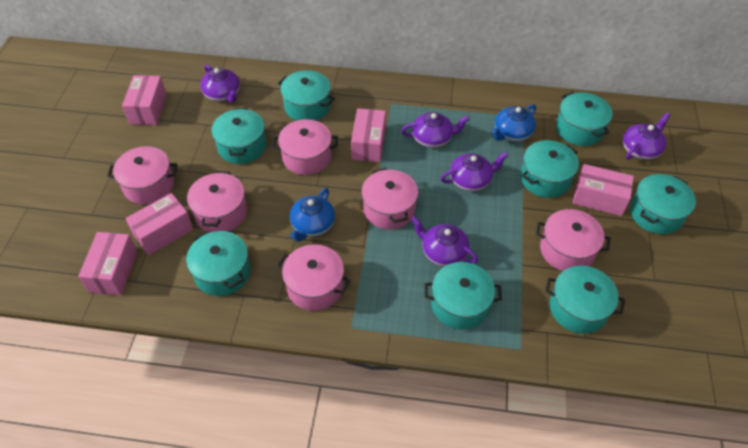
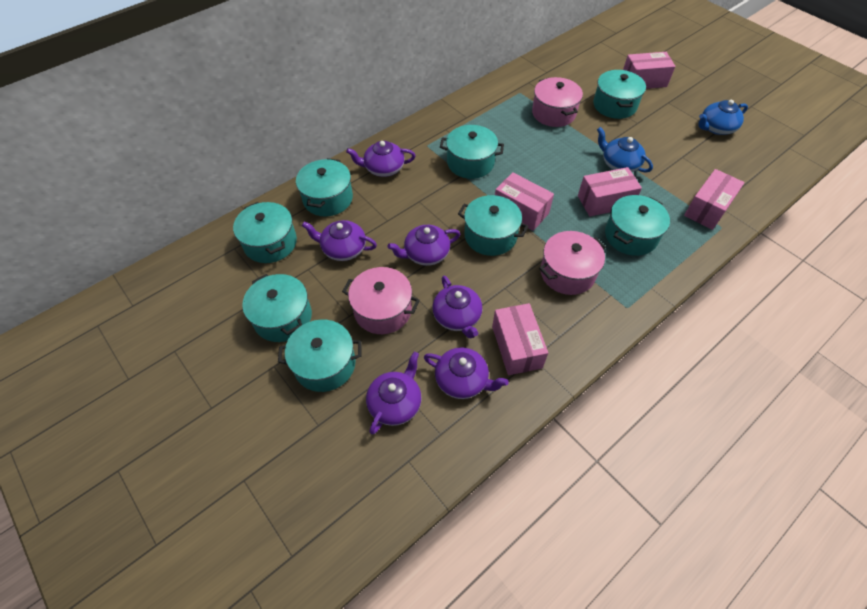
pink pot: [107,146,177,204] [187,171,247,232] [272,119,338,175] [277,244,351,311] [361,168,418,229] [536,209,610,271] = 6 -> [342,267,420,334] [532,77,583,127] [539,231,606,295] = 3
purple teapot: [200,64,240,102] [401,112,470,148] [411,216,478,266] [440,152,508,191] [623,113,670,160] = 5 -> [302,220,377,261] [346,141,416,177] [366,352,422,434] [387,225,460,266] [424,347,509,399] [432,276,482,338] = 6

